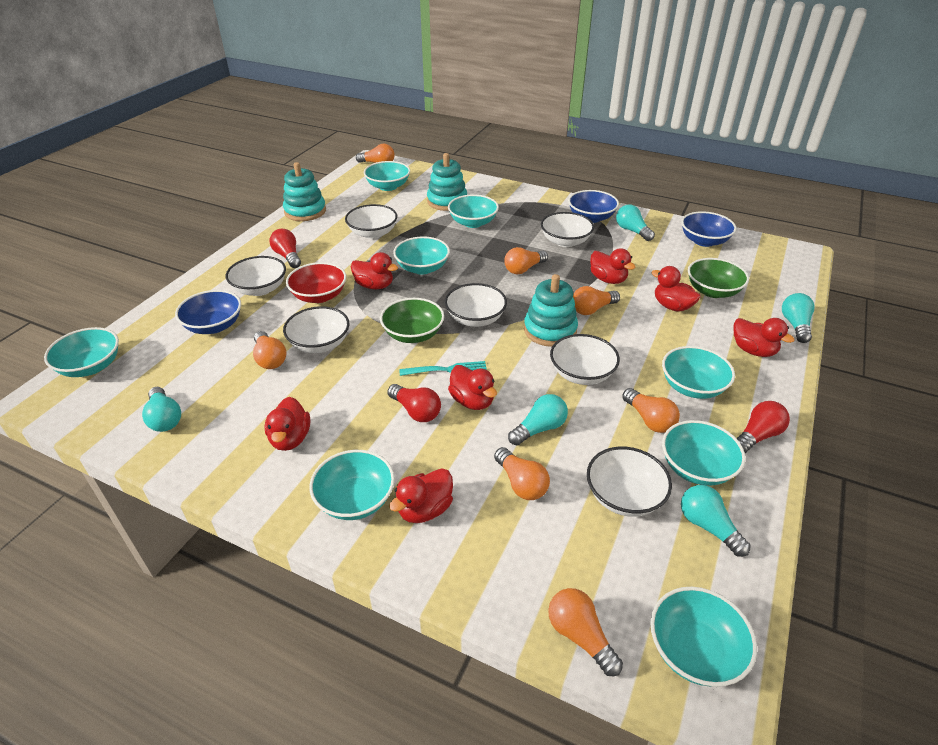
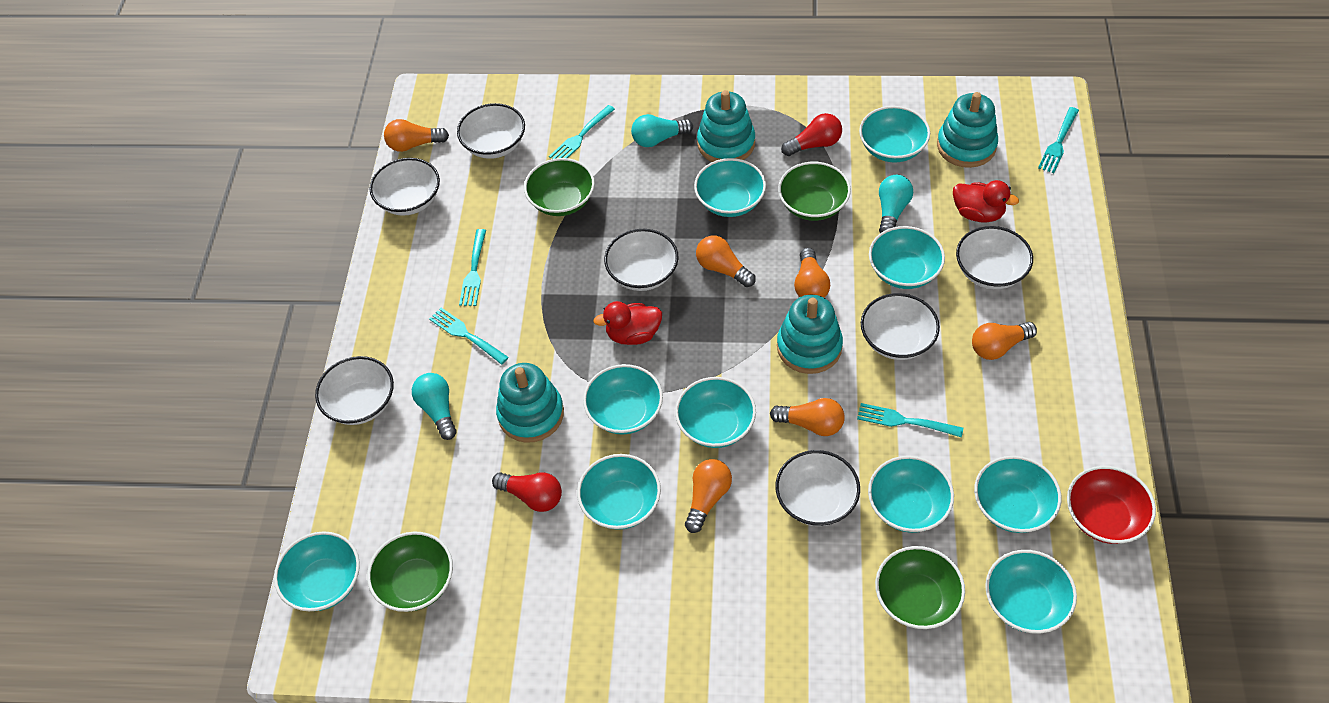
blue bowl: [175,290,241,334] [568,190,619,223] [681,211,736,247] = 3 -> none = 0
green bowl: [380,298,444,343] [688,258,749,298] = 2 -> [367,532,453,612] [524,158,595,216] [778,162,851,221] [875,546,965,629] = 4
orange light bulb: [253,331,286,369] [356,144,395,163] [494,447,550,500] [504,247,548,274] [548,588,623,676] [573,286,620,315] [622,388,680,433] = 7 -> [384,119,449,152] [685,459,732,533] [696,235,756,287] [770,398,845,436] [794,248,830,298] [972,322,1037,360] = 6
red duck: [265,397,310,451] [351,252,398,289] [389,468,453,523] [448,365,497,410] [590,248,635,284] [651,266,701,311] [734,318,795,357] = 7 -> [593,301,662,345] [953,180,1019,223] = 2
red light bulb: [270,229,301,268] [387,384,441,422] [736,401,790,453] = 3 -> [492,472,562,512] [781,113,842,156] = 2
turquoise bowl: [44,327,119,377] [309,450,395,520] [364,161,410,191] [393,236,450,275] [448,195,499,228] [650,587,757,687] [662,346,735,399] [662,420,746,486] = 8 -> [274,531,360,611] [577,454,661,530] [583,364,663,435] [675,377,756,448] [694,158,766,217] [859,106,930,163] [868,456,954,533] [869,226,945,289] [974,456,1062,533] [985,550,1077,634] = 10
turquoise fork: [399,361,487,376] = 1 -> [429,308,509,365] [459,229,486,306] [549,105,615,159] [857,403,963,437] [1038,107,1079,173] = 5
turquoise light bulb: [142,387,181,432] [508,394,568,446] [616,205,655,241] [681,485,751,557] [782,293,815,343] = 5 -> [412,373,457,440] [631,114,693,147] [879,175,913,233] = 3
turquoise stacking toy: [283,162,326,221] [427,153,467,211] [524,274,578,347] = 3 -> [496,363,564,443] [697,90,755,162] [777,295,843,374] [937,92,998,168] = 4

